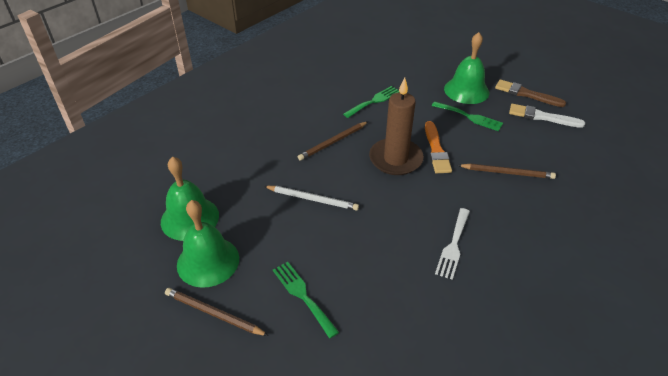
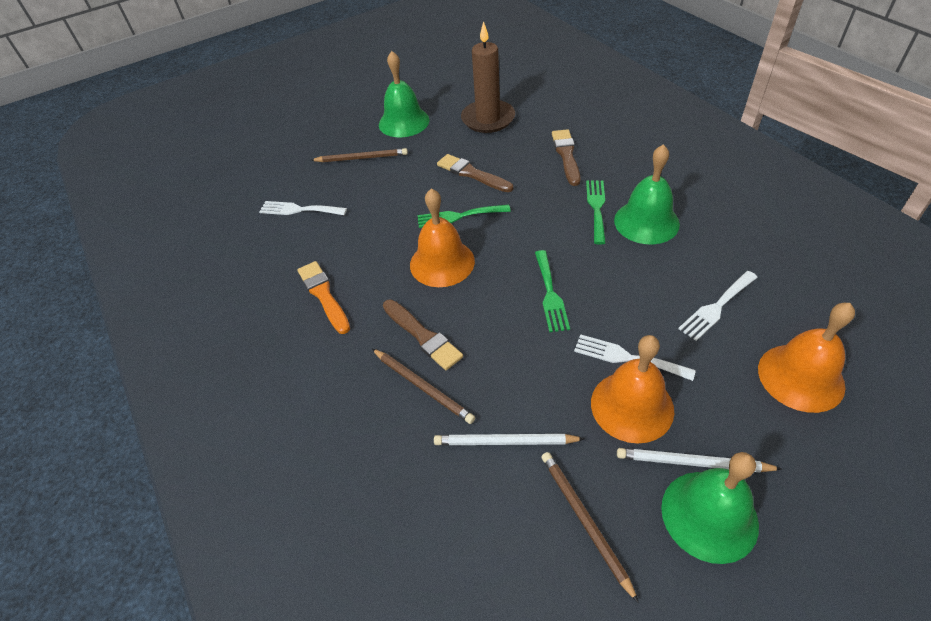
brown brush: [495,79,566,107] = 1 -> [383,299,463,370] [437,154,513,192] [552,129,581,186] = 3
orange bell: none = 0 -> [410,188,475,287] [591,335,674,444] [758,303,855,413] = 3
white brush: [509,104,585,128] = 1 -> none = 0
white fork: [435,208,470,280] = 1 -> [259,201,347,215] [574,334,696,381] [678,271,758,341] = 3
white pencil: [264,186,359,210] = 1 -> [434,434,585,445] [617,448,782,472] = 2

